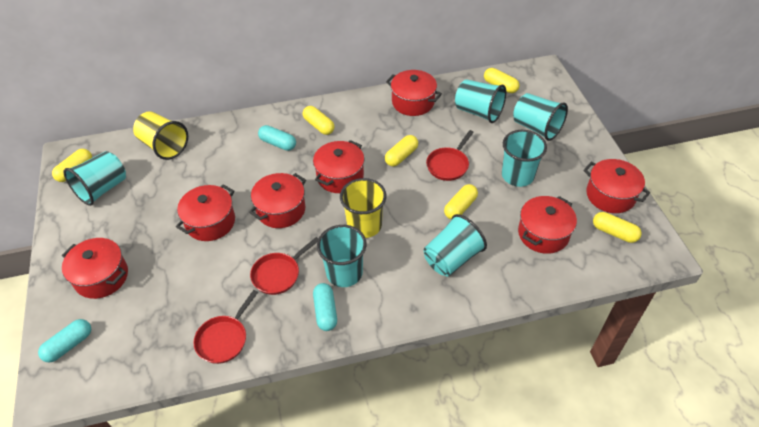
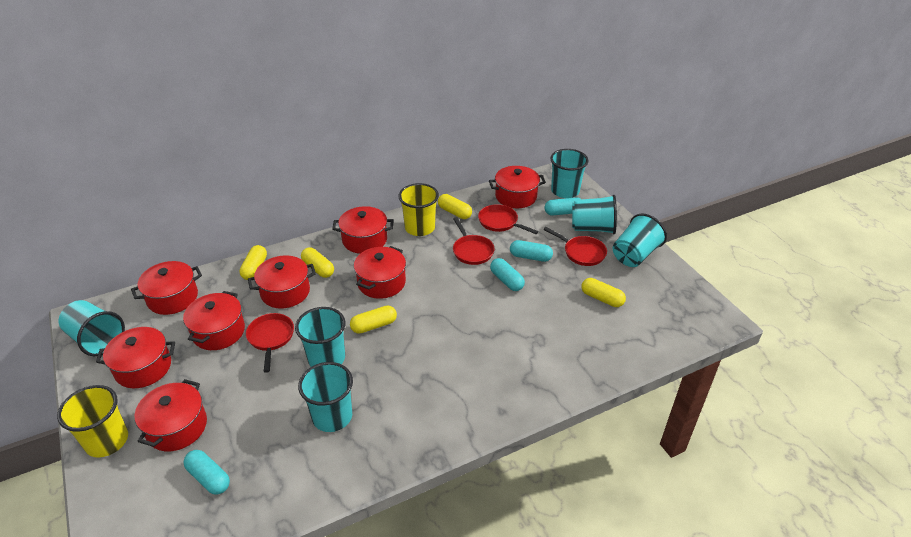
red pan: [194,290,258,364] [250,237,318,295] [426,130,474,181] = 3 -> [246,313,294,373] [453,217,495,265] [478,204,539,234] [543,227,607,266] = 4
red pot: [62,238,128,299] [176,184,235,241] [249,173,306,228] [313,140,364,193] [386,70,442,116] [518,196,577,254] [583,159,650,213] = 7 -> [96,327,175,388] [131,261,202,315] [134,379,207,451] [183,291,245,350] [248,255,316,309] [332,206,394,254] [354,246,406,299] [489,166,546,208] = 8
turquoise capsule: [38,319,91,362] [258,125,296,151] [313,283,337,331] = 3 -> [184,450,230,495] [490,258,525,291] [510,240,553,262] [544,197,580,216] = 4
yellow capsule: [52,149,92,182] [303,106,335,135] [385,135,418,166] [444,184,478,219] [484,68,520,93] [593,212,642,243] = 6 -> [240,245,267,280] [301,247,334,278] [350,305,397,334] [438,194,472,219] [581,278,626,307] = 5

